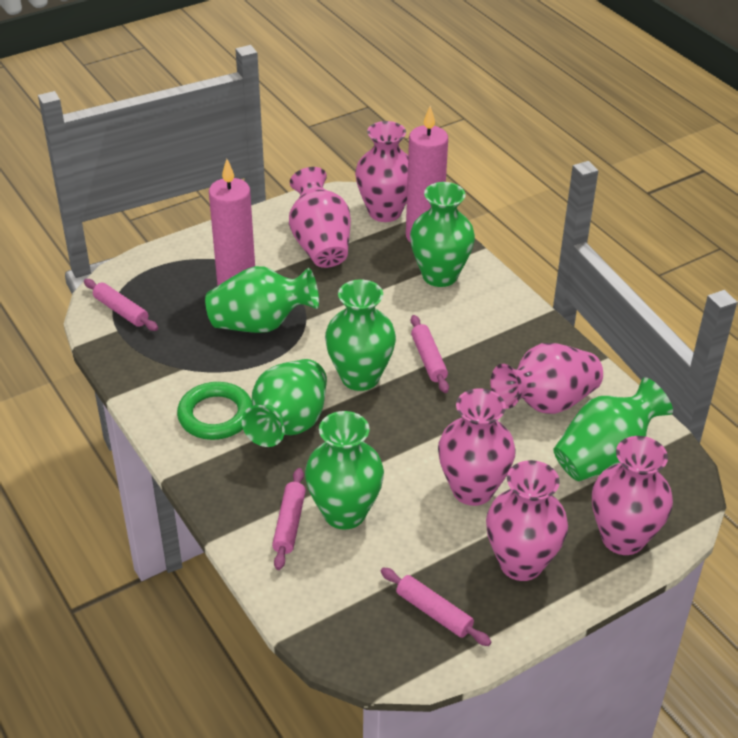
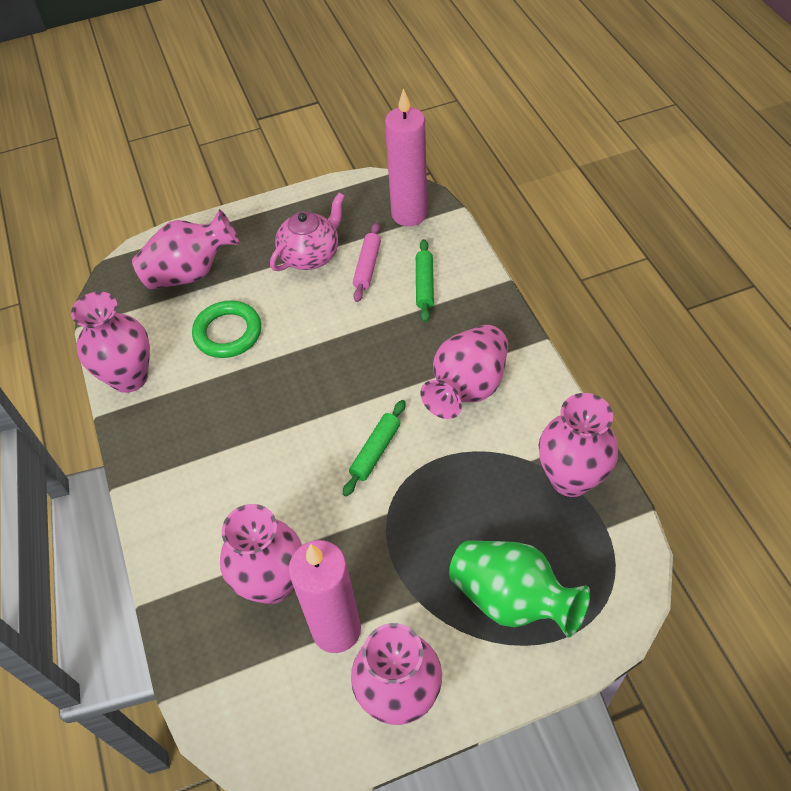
green rolling pin: none = 0 -> [343,400,406,496] [416,239,434,322] = 2
green vase: [205,266,319,333] [242,359,327,447] [305,411,384,530] [325,279,396,391] [410,182,475,287] [553,377,673,481] = 6 -> [449,540,590,637] = 1
pink rolling pin: [84,279,158,331] [272,468,306,570] [381,567,492,646] [411,315,449,393] = 4 -> [353,223,381,302] = 1
pink teapot: none = 0 -> [270,193,345,271] = 1

